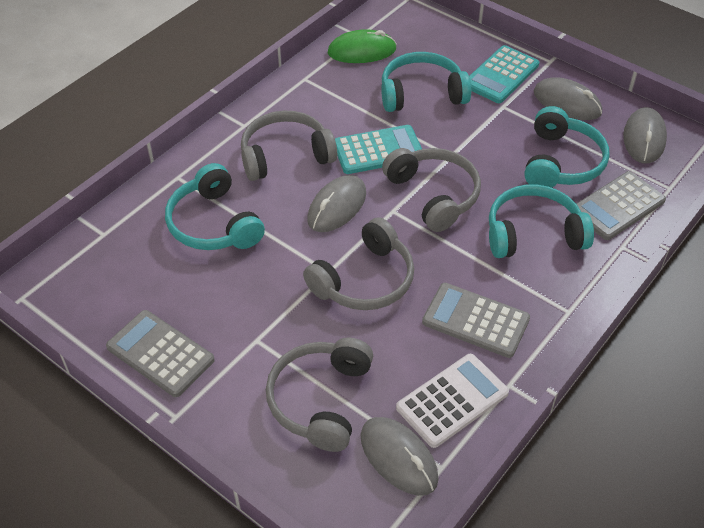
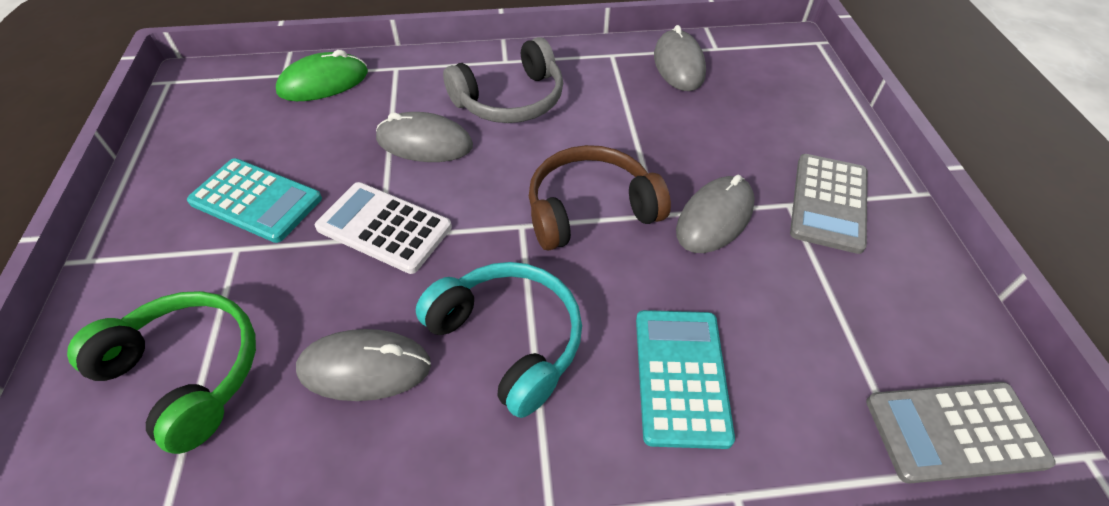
brown headphones: none = 0 -> [529,145,671,250] = 1
green headphones: none = 0 -> [67,291,256,454] = 1
grey calculator: [106,310,215,397] [422,283,530,358] [576,171,666,240] = 3 -> [790,154,867,254] [866,382,1056,483] = 2
grey headphones: [241,111,337,181] [266,338,373,452] [303,217,414,310] [382,148,481,232] = 4 -> [443,37,563,123] = 1
turquoise headphones: [165,163,265,250] [381,52,471,112] [489,185,594,258] [524,106,610,188] = 4 -> [416,262,582,418] = 1

